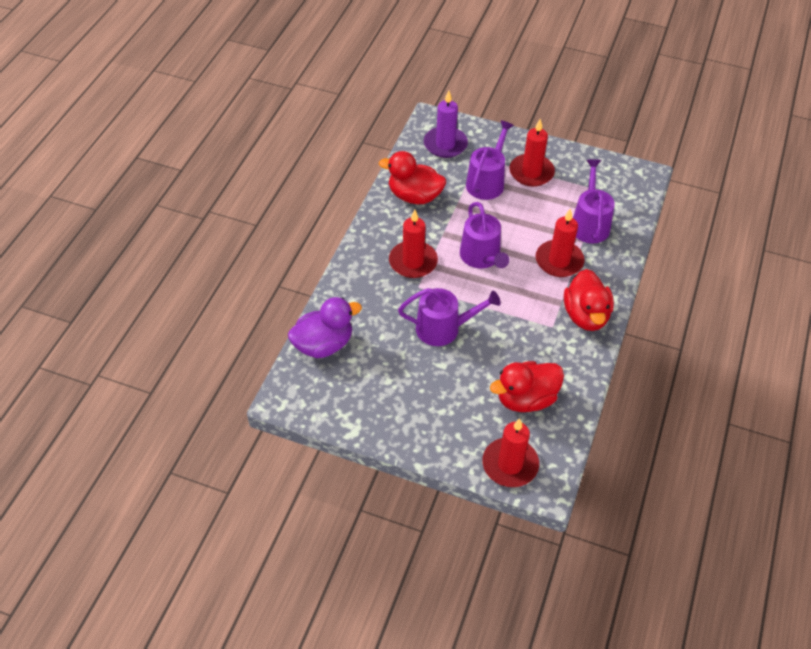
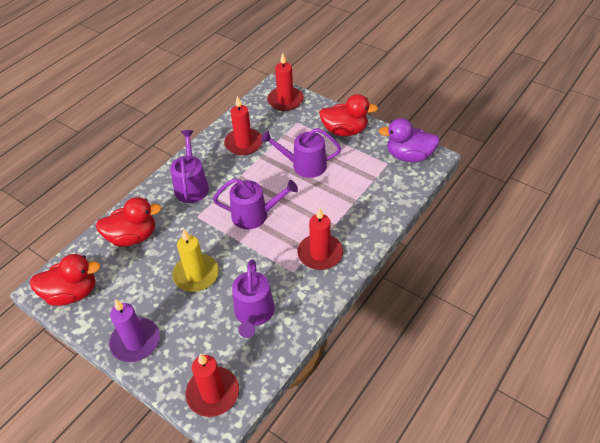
yellow candle: none = 0 -> [172,230,219,292] = 1

